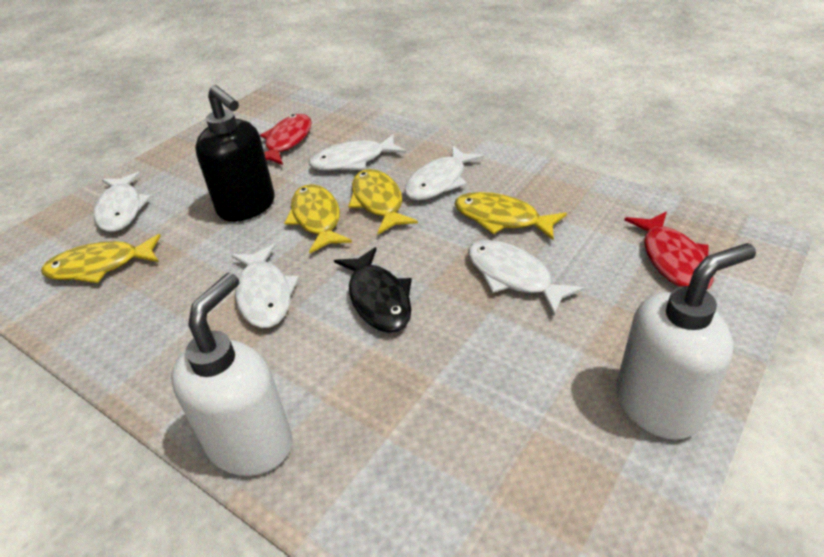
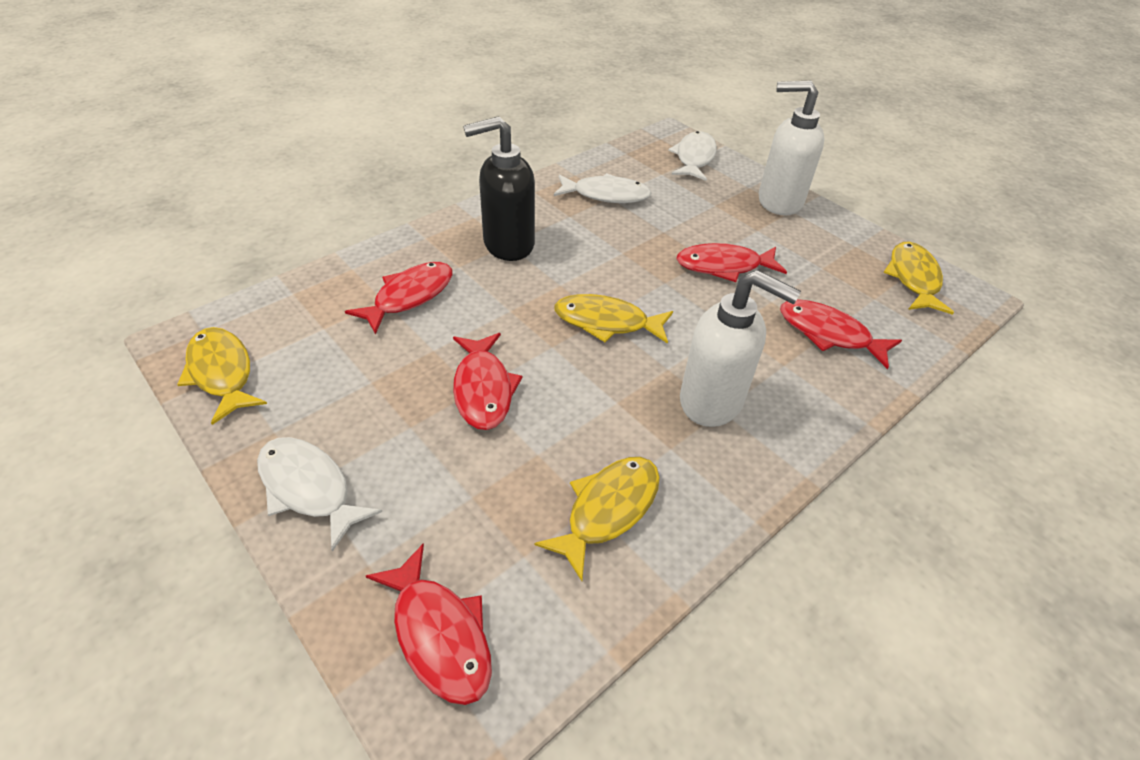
black fish: [334,247,412,333] = 1 -> none = 0
red fish: [260,114,312,165] [624,212,713,289] = 2 -> [345,262,452,335] [366,543,492,705] [453,333,523,430] [676,243,787,282] [780,299,902,369] = 5
white fish: [94,172,151,232] [231,244,299,328] [309,134,406,171] [405,145,484,201] [468,240,584,316] = 5 -> [257,437,382,552] [554,173,651,203] [668,131,717,181] = 3

